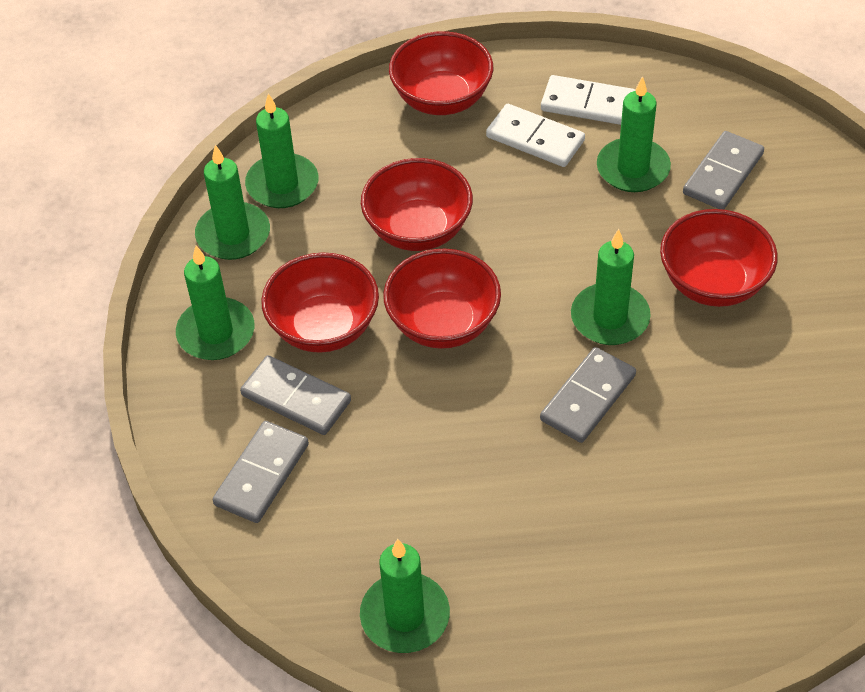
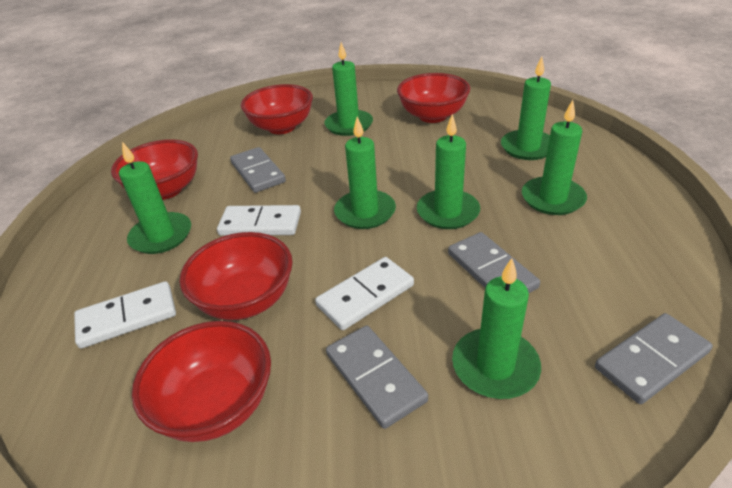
green candle: [176,246,255,360] [195,145,270,260] [245,93,318,208] [360,539,450,653] [571,229,651,345] [597,76,671,192] = 6 -> [119,142,191,254] [325,42,373,136] [334,116,396,229] [417,114,480,229] [452,258,541,399] [501,57,551,160] [522,100,587,215] = 7
white domino: [486,104,585,167] [541,75,635,125] = 2 -> [74,281,176,348] [217,205,301,236] [315,257,414,330] = 3

